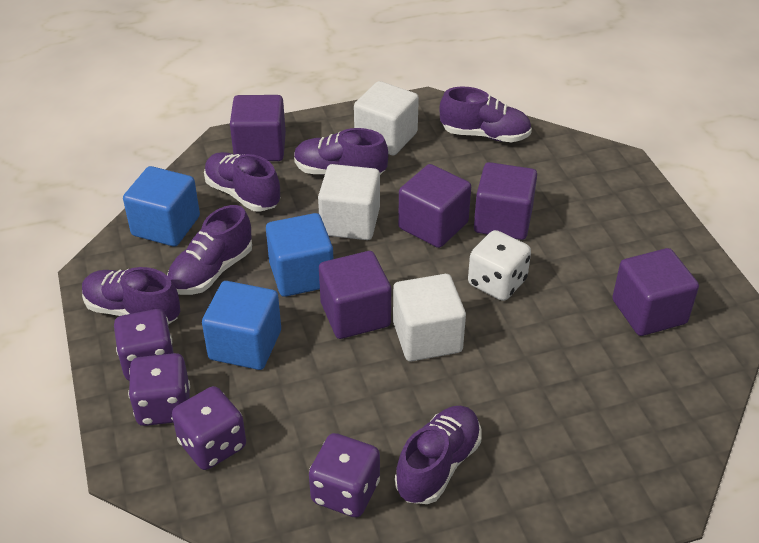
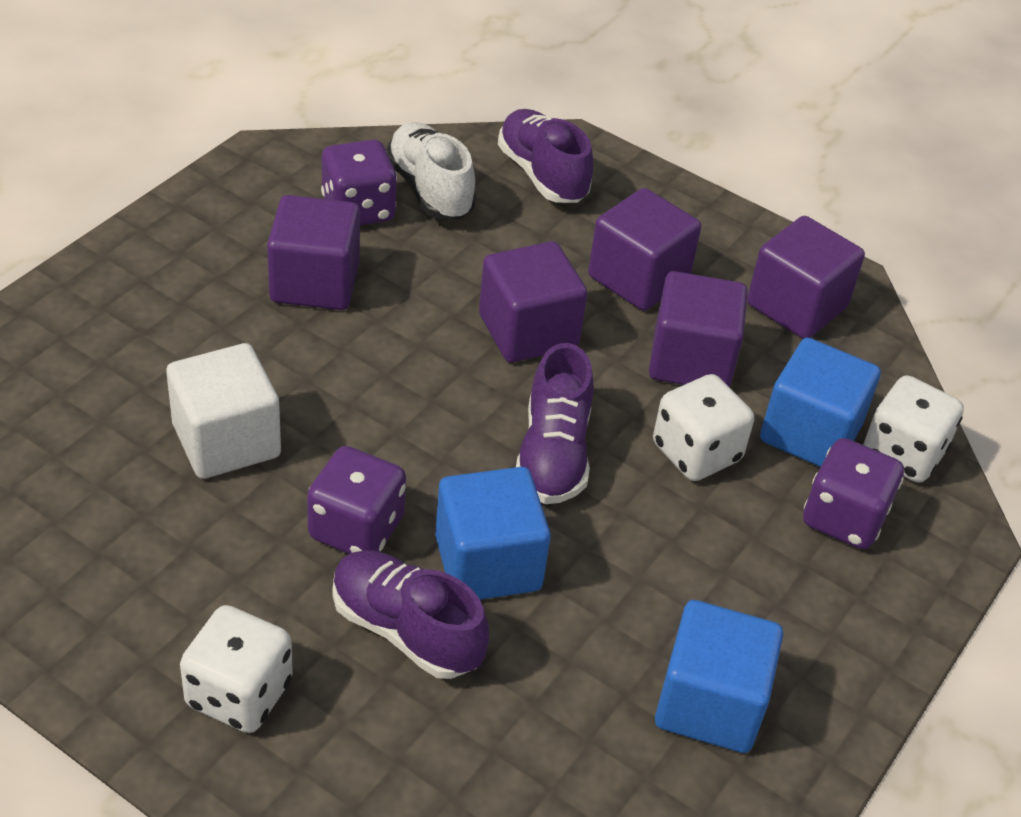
purple dice: [114,309,174,381] [128,353,190,426] [172,386,246,470] [309,433,380,517] = 4 -> [307,446,406,554] [321,139,397,225] [803,438,904,549] = 3
purple shoe: [82,267,180,324] [167,205,252,295] [204,152,280,212] [294,128,388,175] [395,406,482,504] [439,86,532,142] = 6 -> [332,550,489,679] [498,109,593,203] [516,343,594,504] = 3
white cube: [318,164,380,240] [354,81,419,155] [393,274,466,361] = 3 -> [166,343,281,479] = 1
white dice: [468,230,531,301] = 1 -> [180,605,293,733] [653,374,754,481] [863,375,964,483] = 3
white shoe: none = 0 -> [386,122,476,220] = 1

